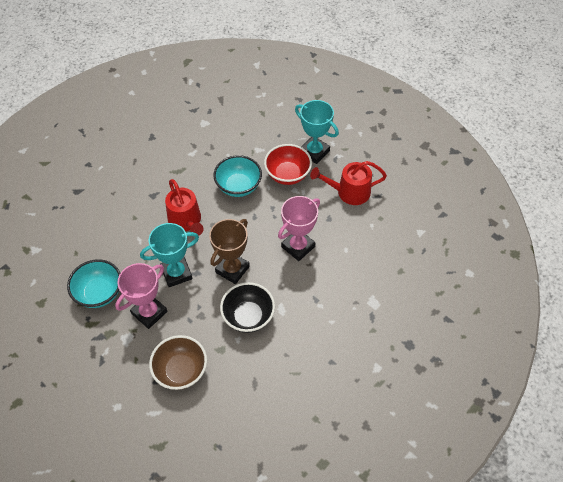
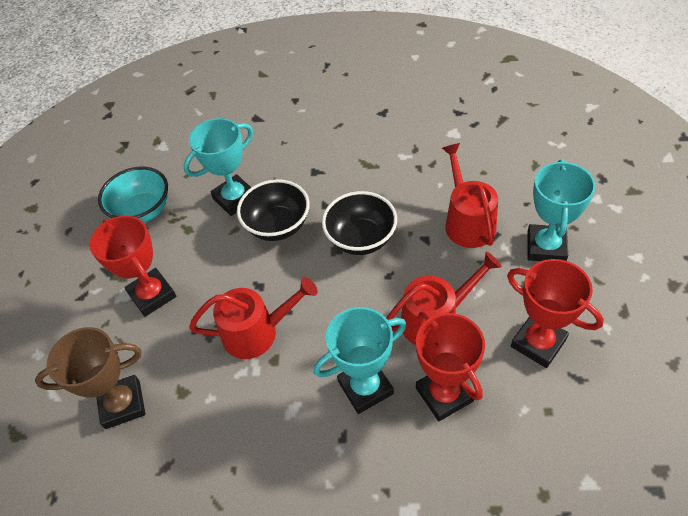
black bowl: [220,282,275,333] = 1 -> [237,179,310,241] [322,191,397,255] = 2
brown bowl: [149,335,207,390] = 1 -> none = 0
pink trophy: [115,263,167,329] [278,196,320,261] = 2 -> none = 0
red bowl: [264,144,312,185] = 1 -> none = 0
red trophy: none = 0 -> [89,216,176,317] [416,311,485,421] [507,259,604,368] = 3
red watering can: [165,179,204,236] [310,161,387,205] = 2 -> [189,277,318,359] [386,252,502,345] [442,143,498,248] = 3
turquoise bowl: [67,259,120,308] [213,155,262,197] = 2 -> [98,167,168,223] = 1
turquoise trophy: [140,223,199,287] [295,100,339,164] = 2 -> [183,118,253,216] [314,307,406,414] [527,159,596,261] = 3

